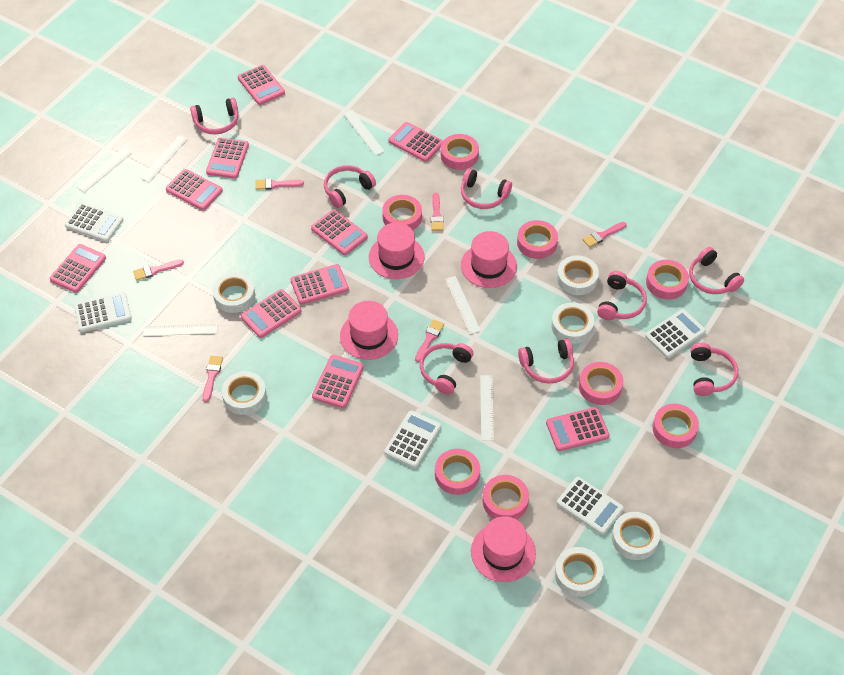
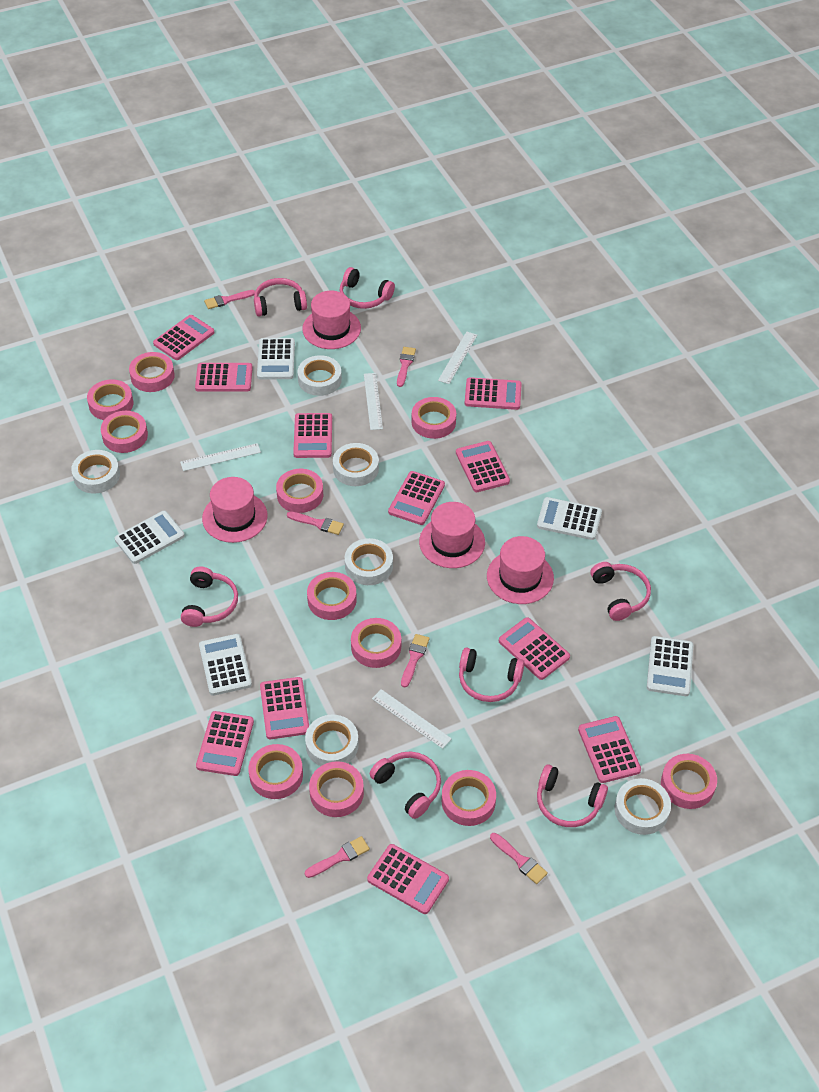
pink calculator: [50,244,106,293] [166,169,223,210] [206,138,249,179] [238,65,285,105] [241,289,302,338] [290,264,349,305] [311,209,368,255] [312,355,364,408] [389,122,443,162] [546,407,610,451] = 10 -> [153,315,214,360] [195,363,253,392] [196,711,254,776] [260,677,309,739] [293,413,332,458] [367,844,449,914] [388,471,445,525] [456,441,510,492] [465,377,522,410] [499,617,570,680] [578,716,641,783] = 11
pink headphones: [190,98,238,134] [324,165,376,208] [420,343,473,394] [461,168,512,209] [518,339,574,383] [597,271,647,320] [689,247,744,294] [690,343,738,396] = 8 -> [181,567,238,627] [254,278,307,316] [339,267,395,309] [370,752,441,819] [459,648,525,702] [537,764,608,827] [591,562,651,621] = 7
pink tape: [382,195,422,230] [435,449,480,495] [441,134,479,170] [482,475,529,520] [517,220,558,259] [579,362,623,405] [646,260,689,300] [652,404,699,448] = 8 -> [87,379,133,420] [101,411,148,453] [129,352,175,392] [248,744,303,799] [276,469,323,513] [307,572,357,620] [309,761,364,817] [351,618,401,668] [412,397,456,439] [442,770,496,826] [661,754,717,809] = 11
white ruler: [77,148,133,193] [141,135,188,183] [143,323,217,336] [344,110,385,156] [445,276,481,334] [480,375,494,441] = 6 -> [180,443,261,471] [364,373,383,430] [372,689,452,749] [438,332,477,384] = 4

